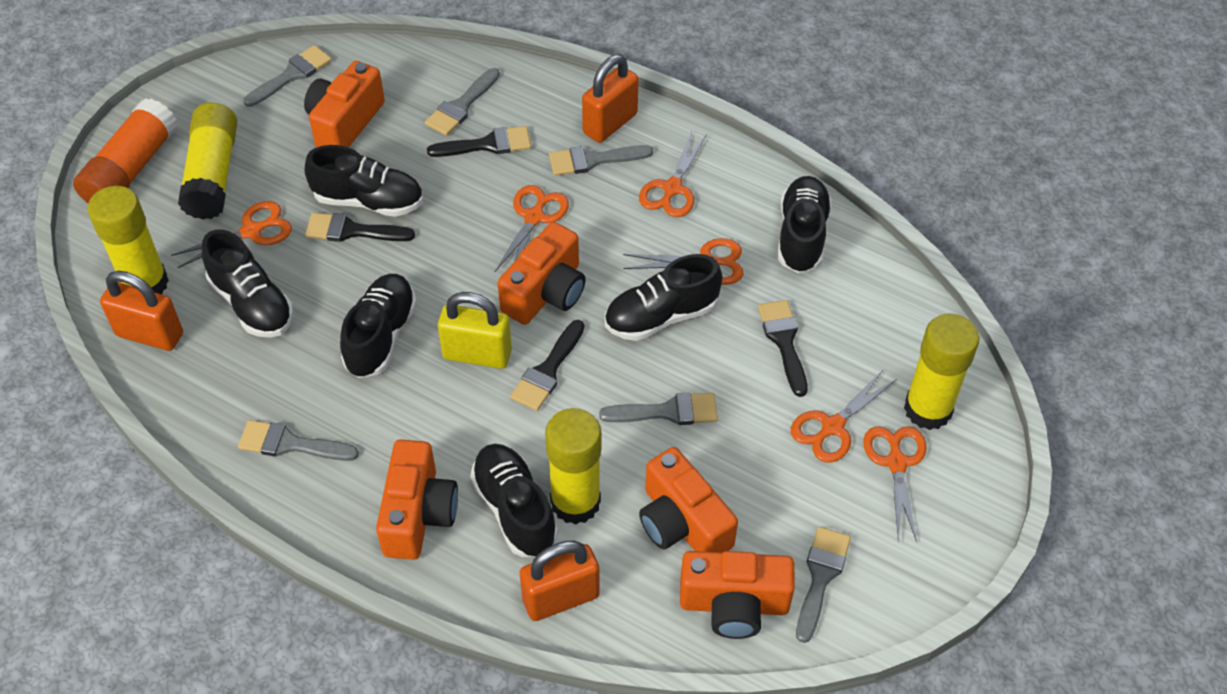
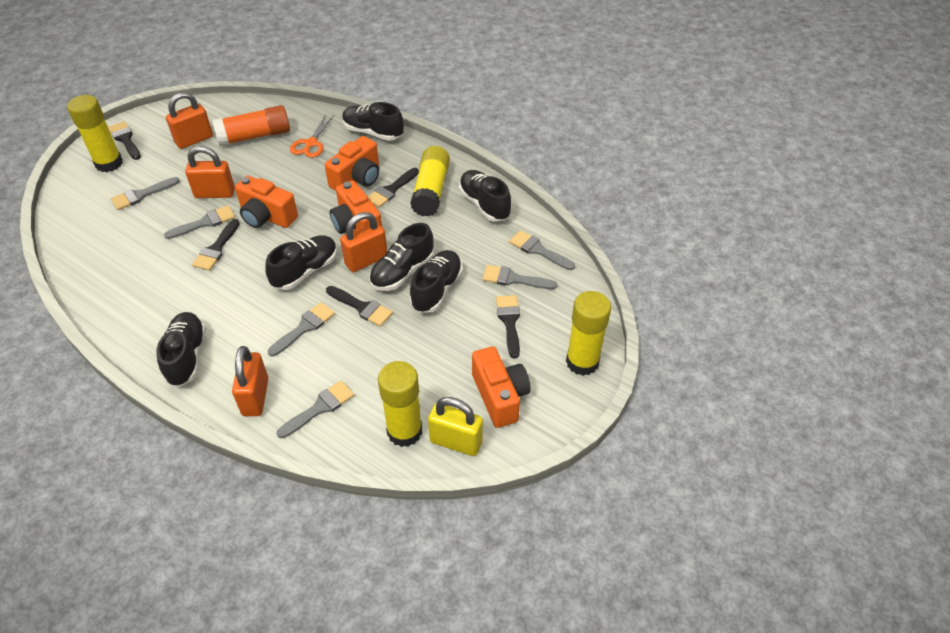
black brush: [305,213,415,242] [427,126,531,157] [510,320,585,411] [758,300,808,397] = 4 -> [108,121,141,160] [192,219,240,271] [326,286,393,327] [368,168,419,208] [496,295,520,358] = 5
orange camera: [304,61,385,147] [376,440,458,560] [498,222,586,325] [639,447,738,552] [680,551,795,639] = 5 -> [235,176,298,228] [325,136,379,191] [330,180,382,234] [472,346,531,428] = 4
orange padlock: [100,271,183,351] [520,541,600,621] [582,54,639,143] = 3 -> [166,92,213,149] [185,146,235,198] [232,346,268,416] [340,212,387,272] = 4
orange scissors: [171,201,292,268] [495,185,569,272] [623,238,744,285] [639,132,707,217] [791,370,897,462] [863,426,927,542] = 6 -> [290,114,334,158] = 1

